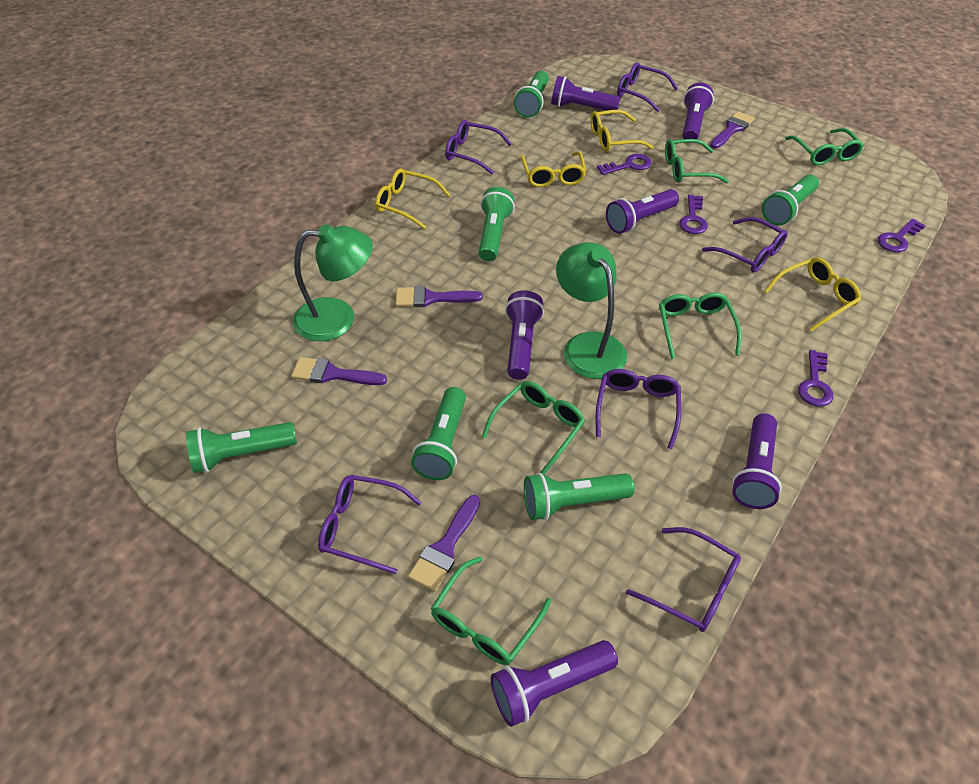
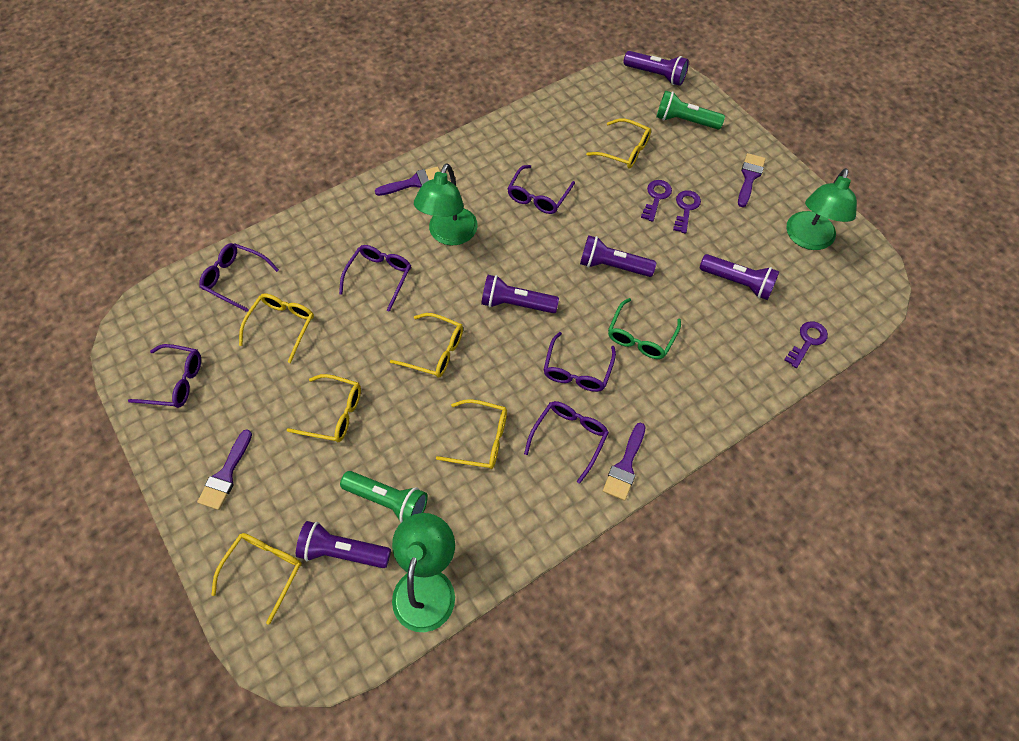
green flashlight: [186,422,297,473] [411,387,466,480] [479,187,515,261] [514,70,549,117] [524,473,634,520] [762,175,819,225] = 6 -> [340,471,428,522] [656,90,725,129] = 2
green glasses: [431,557,551,665] [482,381,585,475] [659,292,742,359] [665,139,729,183] [785,128,864,165] = 5 -> [608,298,681,359] = 1
green lamp: [293,224,373,341] [556,242,627,379] = 2 -> [392,513,455,632] [414,163,478,245] [786,168,857,250] = 3
purple flashlight: [491,640,618,727] [505,291,544,380] [551,76,621,111] [606,189,679,234] [682,83,714,143] [732,413,782,509] = 6 -> [296,521,391,568] [481,275,559,313] [580,235,656,277] [624,51,689,86] [699,254,779,300] = 5
purple key: [597,154,652,175] [679,195,708,234] [798,350,834,407] [878,219,926,252] = 4 -> [641,180,672,222] [673,190,701,233] [784,321,828,368] = 3
yellow glasses: [375,168,450,229] [521,151,586,187] [590,110,654,152] [764,257,861,332] = 4 -> [212,533,302,625] [239,293,314,363] [287,374,361,442] [390,313,463,378] [436,399,507,469] [586,118,651,168] = 6

